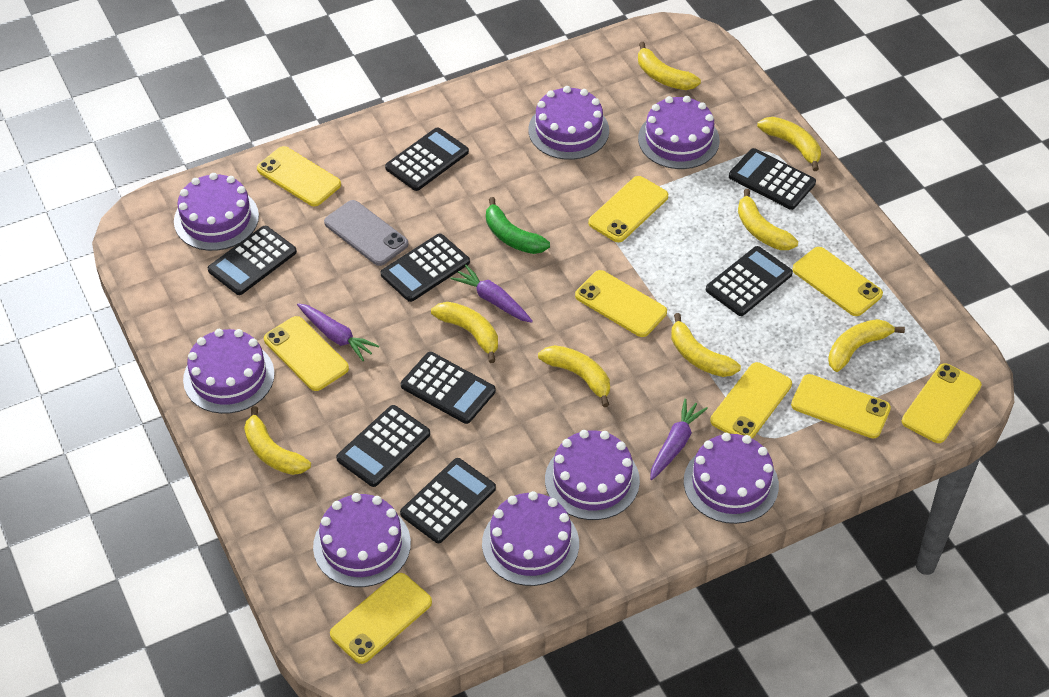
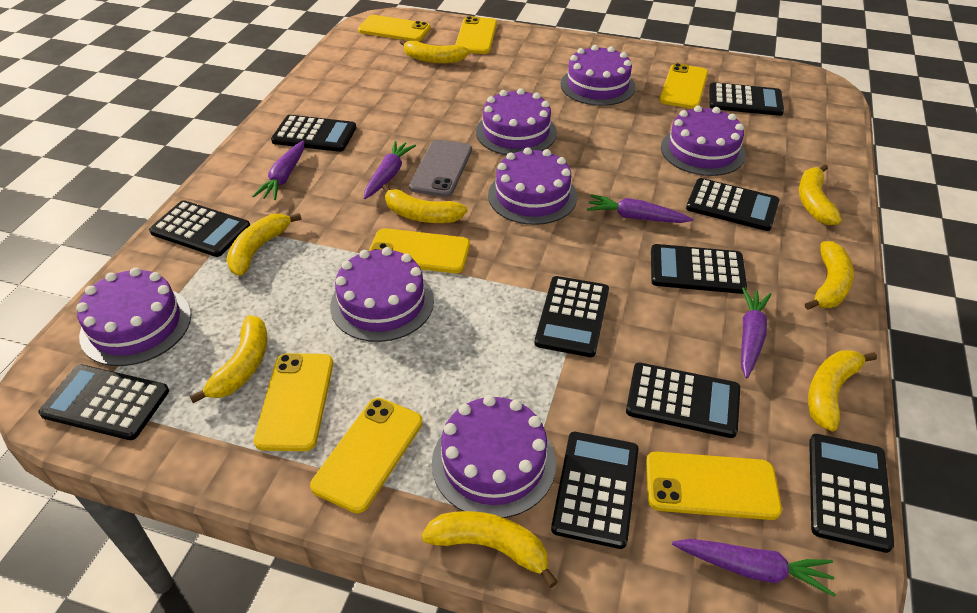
black calculator: [208,226,297,295] [336,405,430,487] [381,234,470,302] [385,127,469,191] [400,458,496,543] [401,352,496,424] [706,246,793,316] [729,148,816,210] = 8 -> [38,364,169,440] [149,200,250,257] [271,115,356,152] [534,276,609,357] [551,432,639,549] [626,362,740,438] [651,244,747,294] [686,178,779,231] [709,82,784,116] [809,434,894,553] = 10
green banana: [486,197,550,254] = 1 -> none = 0
purple cake: [174,173,259,251] [183,329,275,414] [313,493,411,587] [482,491,579,586] [528,86,609,160] [545,430,640,520] [638,96,720,169] [684,433,779,524] = 8 -> [76,267,191,366] [330,247,434,342] [432,395,556,518] [476,88,557,155] [488,147,577,225] [561,45,636,106] [661,106,746,176] = 7
purple carrot: [297,303,379,361] [450,265,533,323] [650,398,708,480] = 3 -> [253,141,304,200] [364,141,416,199] [587,194,693,223] [672,539,836,597] [741,287,772,378] = 5
yellow phone: [257,146,341,206] [264,316,349,391] [330,573,432,664] [575,270,667,337] [588,176,668,242] [710,362,792,439] [791,374,891,438] [792,247,883,316] [902,363,982,443] = 9 -> [254,353,333,451] [310,398,423,513] [358,15,431,42] [369,228,470,273] [455,16,497,54] [646,452,782,520] [660,63,708,109] = 7

